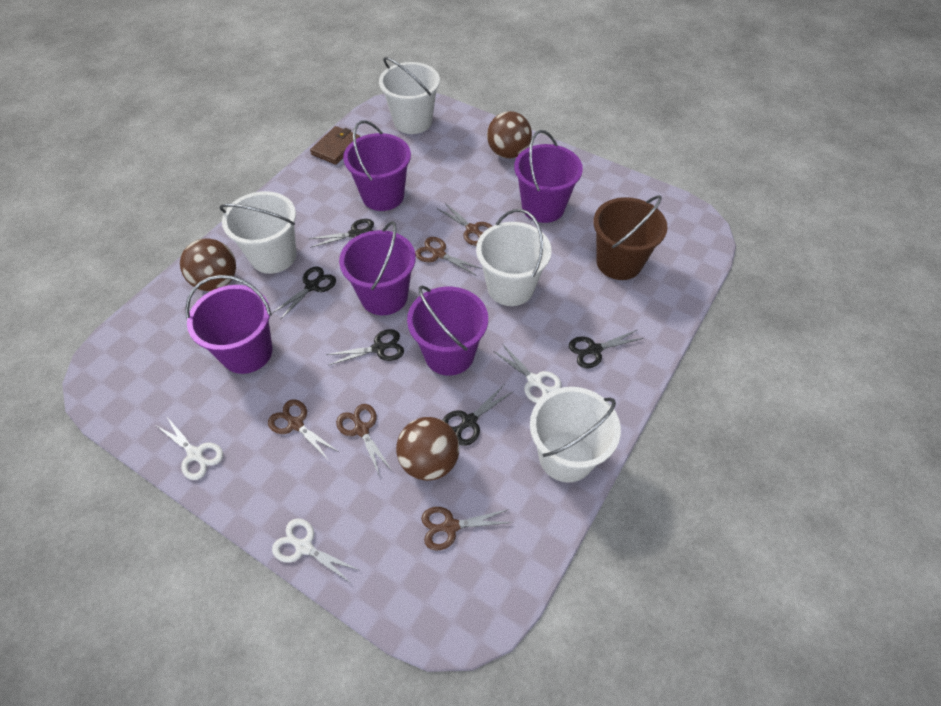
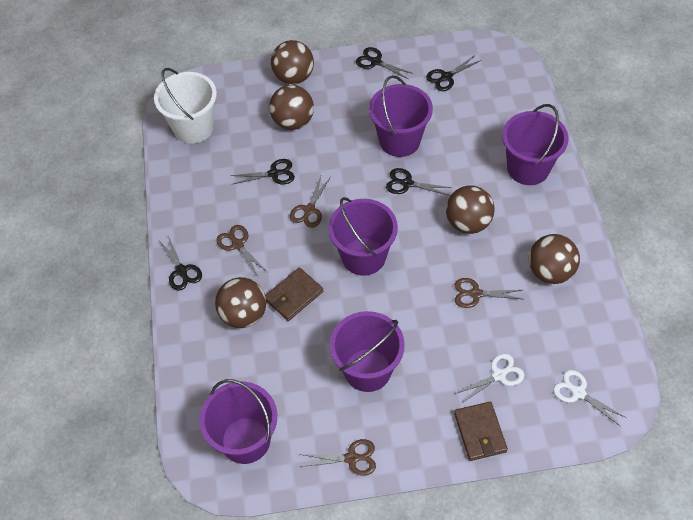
brown ball: [180,239,236,291] [396,417,459,481] [487,111,532,158] = 3 -> [215,277,266,328] [269,85,314,130] [271,40,314,84] [446,185,495,234] [529,234,580,284] = 5
brown bucket: [593,195,668,280] = 1 -> none = 0
brown scissors: [268,399,339,461] [336,404,393,477] [415,237,482,275] [421,507,513,551] [438,203,492,246] = 5 -> [216,225,267,278] [290,176,331,228] [299,439,376,476] [455,278,522,308] = 4
brown wallet: [310,126,360,165] = 1 -> [265,267,323,321] [454,402,508,461] = 2
white bucket: [219,191,296,274] [379,57,440,134] [476,209,552,306] [530,387,621,482] = 4 -> [154,68,217,144] = 1
white scissors: [157,416,223,480] [272,518,359,584] [493,344,562,403] = 3 -> [455,353,525,404] [553,370,627,426] = 2

